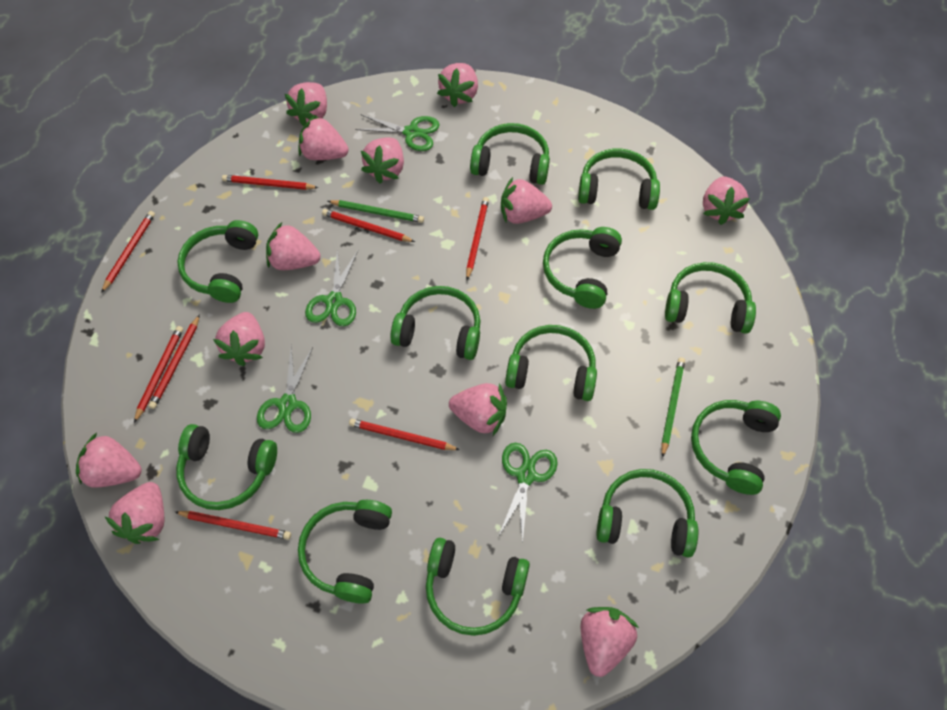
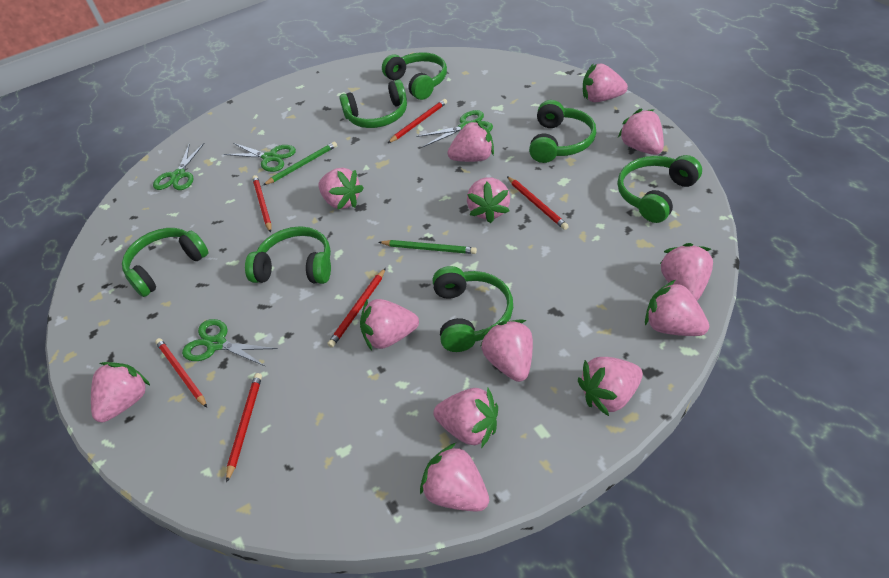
green headphones: [176,424,277,510] [177,220,258,303] [298,500,392,604] [390,286,481,360] [426,538,530,636] [470,123,550,185] [505,325,597,401] [543,227,622,309] [578,148,660,210] [596,469,698,558] [665,262,756,334] [691,400,781,495] = 12 -> [122,228,208,297] [245,226,331,284] [340,80,407,128] [382,52,447,100] [433,266,513,352] [529,100,596,163] [617,155,702,223] = 7
pink strawberry: [76,433,142,488] [105,482,164,544] [213,312,265,366] [266,222,321,270] [285,82,327,126] [299,115,349,160] [361,137,404,183] [437,63,478,107] [449,383,507,436] [501,177,552,224] [581,607,639,677] [703,177,750,225] = 12 -> [91,362,150,422] [318,168,364,209] [360,299,419,350] [420,443,489,511] [433,388,498,448] [447,120,494,162] [467,177,510,223] [481,320,533,382] [578,357,643,416] [583,63,628,102] [618,108,664,155] [645,280,709,336] [660,243,713,300] = 13
red pencil: [101,211,155,293] [134,326,183,423] [148,314,200,409] [175,511,291,540] [222,175,319,190] [322,209,415,242] [349,419,460,450] [466,197,489,280] = 8 -> [155,338,207,408] [226,373,262,483] [252,175,272,233] [327,268,386,348] [388,99,447,143] [507,176,569,230] = 6

